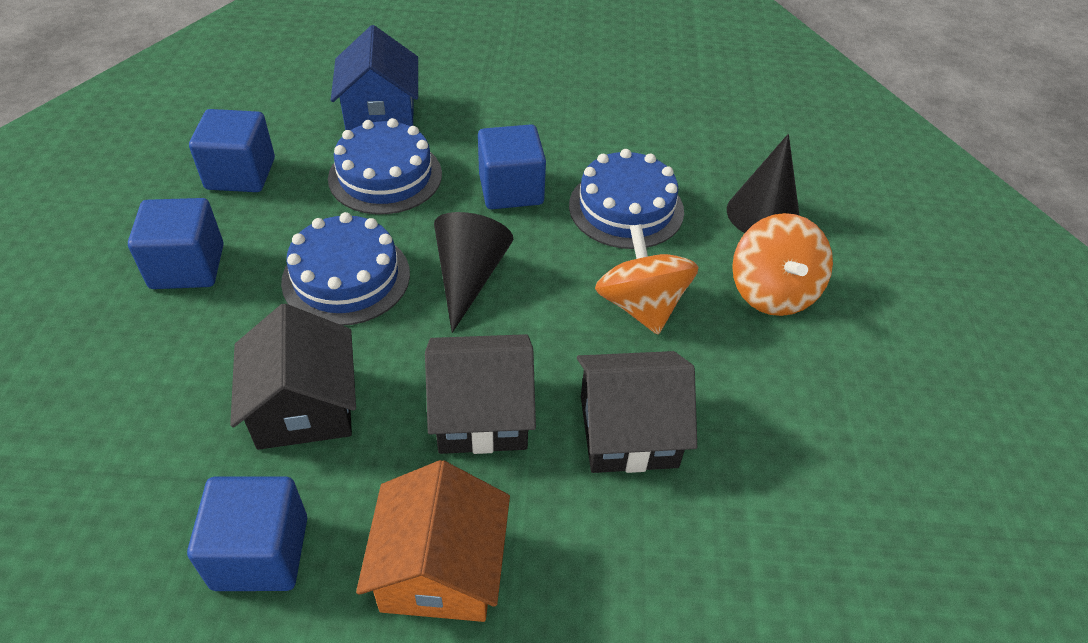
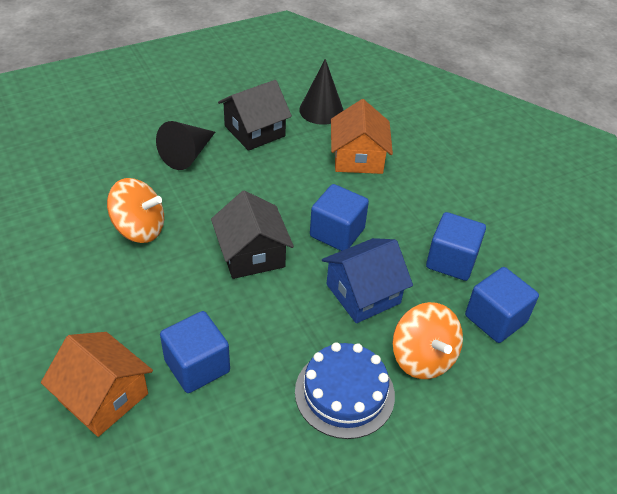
black house: [230,304,356,450] [425,334,536,454] [577,351,697,473] = 3 -> [211,191,294,279] [218,80,292,151] = 2
blue cake: [281,212,410,326] [328,118,442,214] [569,149,684,249] = 3 -> [295,342,395,439] = 1
orange house: [356,460,510,622] = 1 -> [41,332,153,437] [331,99,393,174] = 2

